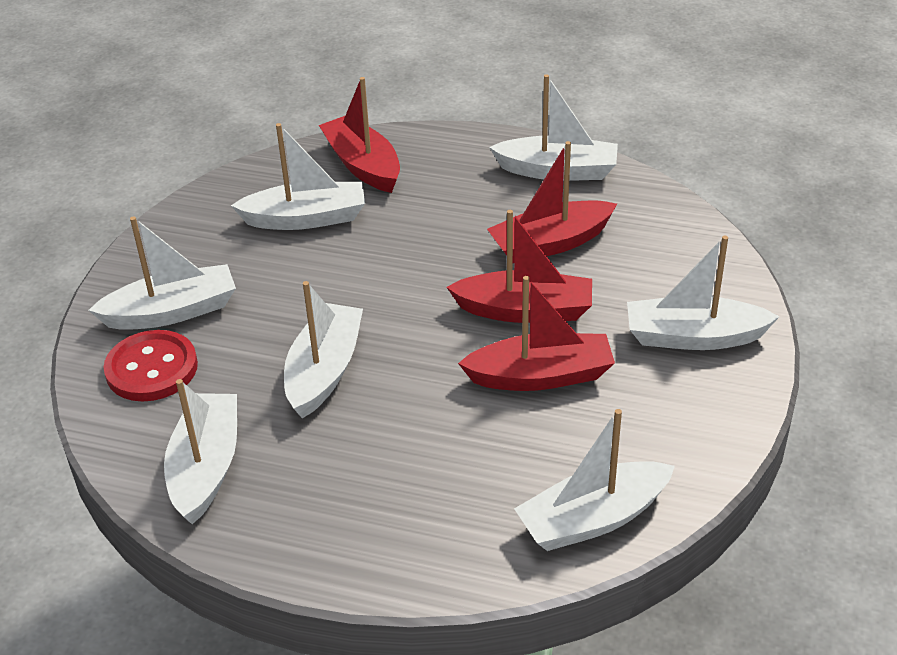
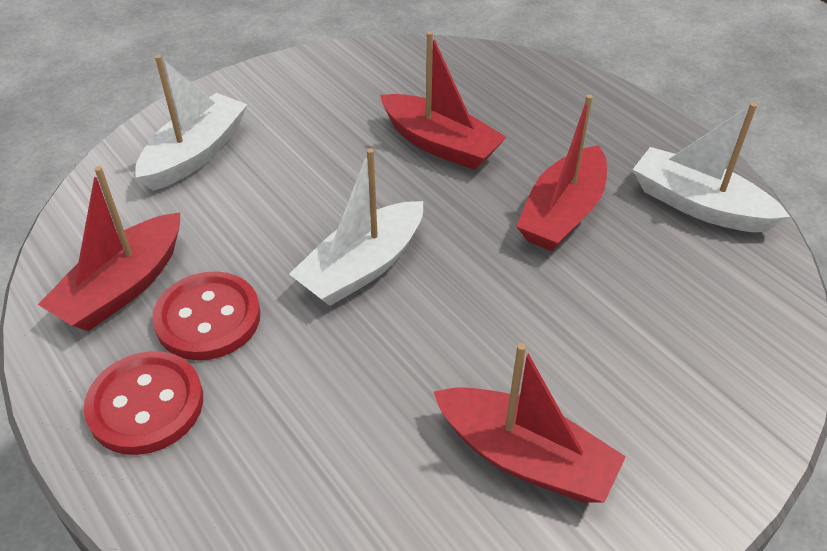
red button: [104,330,198,401] = 1 -> [84,351,203,455] [152,271,261,360] = 2
white boat: [88,216,236,330] [164,379,237,524] [231,123,365,230] [284,281,363,418] [489,74,618,181] [514,409,675,551] [627,236,779,350] = 7 -> [135,55,248,191] [289,148,423,306] [633,103,790,232] = 3

